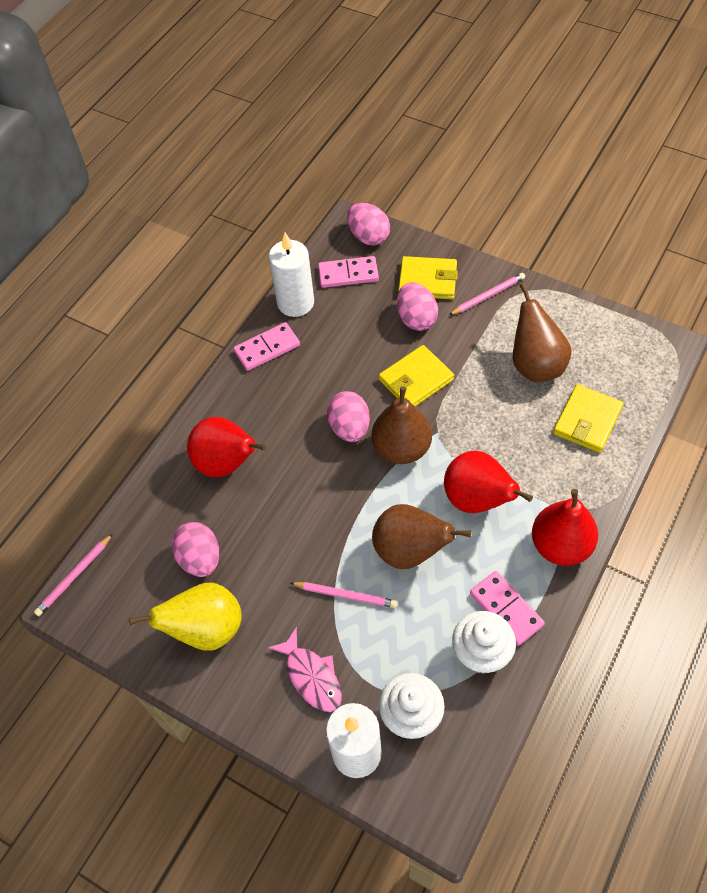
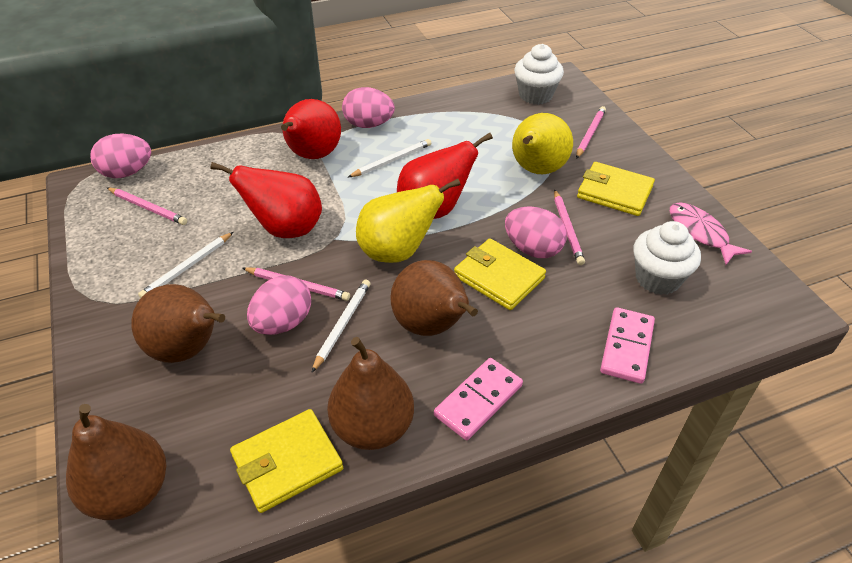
brown pear: [372,387,432,464] [372,504,472,569] [513,283,571,382] = 3 -> [66,404,166,520] [131,284,225,363] [327,337,414,450] [390,260,478,336] = 4
pink domino: [233,322,300,371] [318,256,379,288] [470,571,545,646] = 3 -> [434,358,523,440] [600,307,655,384] = 2
pink pencil: [34,534,112,616] [290,582,397,608] [449,273,525,315] = 3 -> [107,188,187,225] [242,267,350,301] [554,189,585,265] [576,106,606,159] = 4
white candle: [269,233,314,317] [326,703,382,778] = 2 -> none = 0
white pencil: none = 0 -> [138,232,233,298] [311,280,370,373] [348,139,431,177] = 3
yellow pear: [129,583,242,651] = 1 -> [356,179,461,263] [512,113,573,174] = 2

